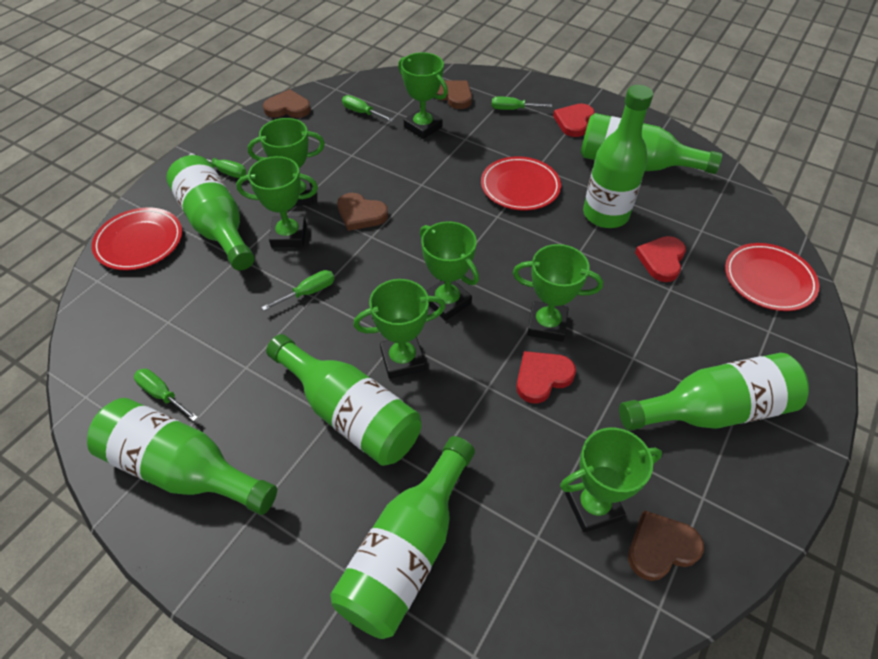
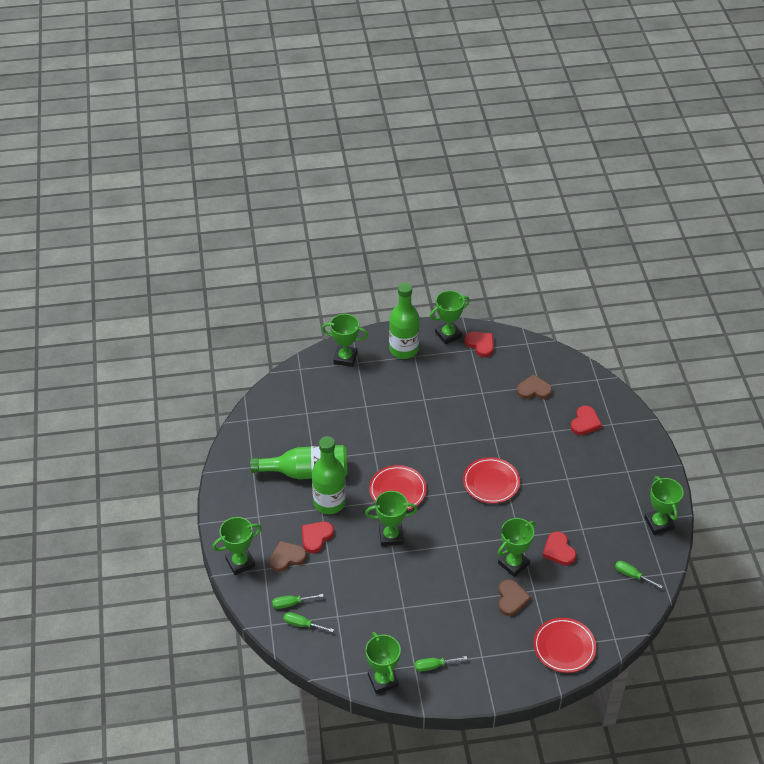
brown heart: [263,89,311,118] [337,193,388,231] [437,80,472,109] [628,510,704,581] = 4 -> [269,541,307,572] [498,579,531,616] [517,374,552,399] = 3
green bottle: [87,398,277,515] [166,155,255,270] [266,334,421,466] [330,436,475,639] [581,113,722,174] [583,85,653,228] [619,353,809,431] = 7 -> [250,445,348,479] [312,436,346,514] [389,282,420,359] = 3
green screwdriver: [134,369,198,421] [188,153,246,178] [262,270,335,311] [342,95,394,122] [492,96,552,110] = 5 -> [272,594,324,609] [284,612,334,632] [415,656,467,672] [615,561,663,589] = 4
red heart: [516,351,576,403] [553,103,595,137] [635,236,686,282] = 3 -> [302,521,334,553] [464,332,494,357] [542,531,576,566] [570,405,602,435] = 4

